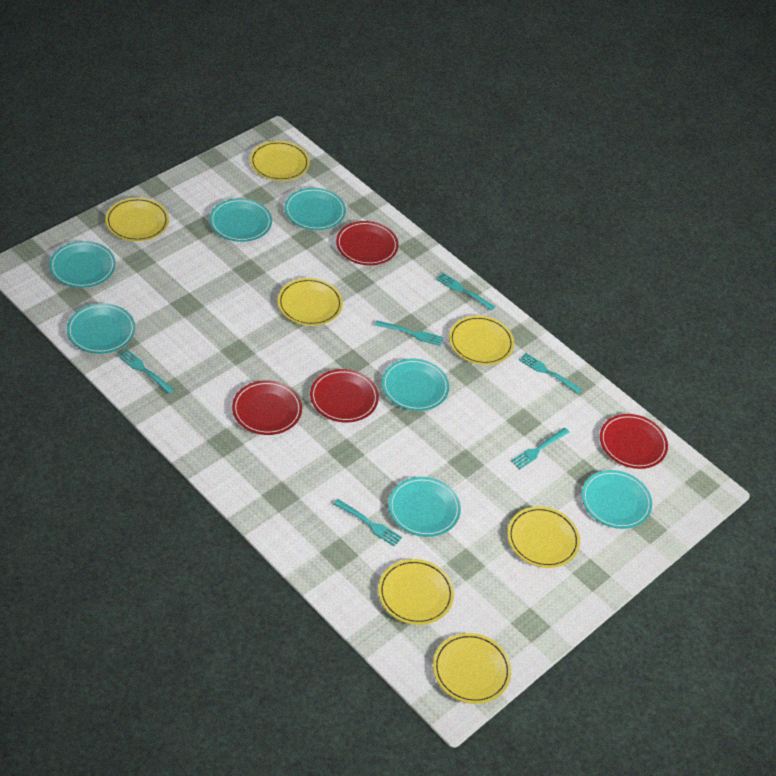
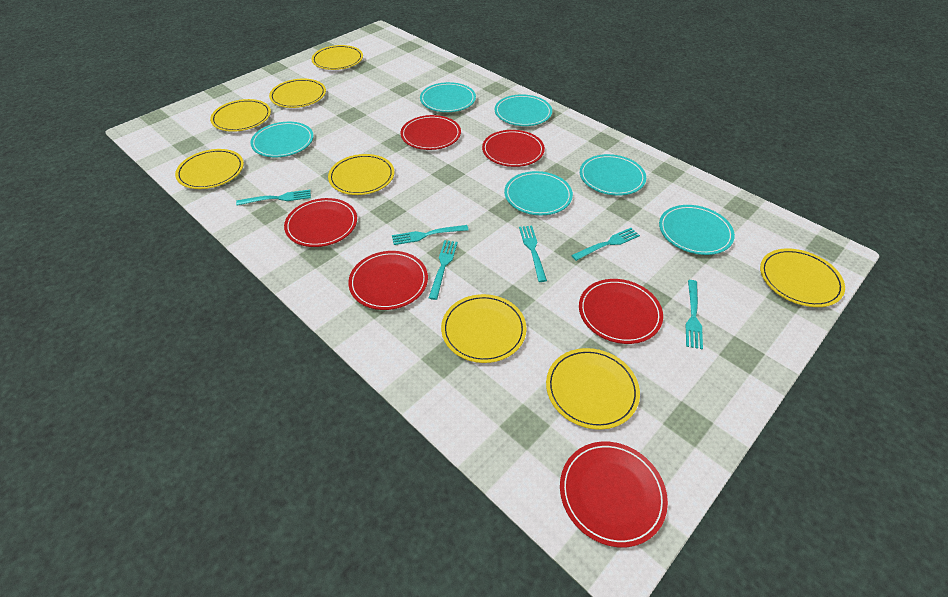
red plate: [232,380,302,435] [310,369,379,422] [336,221,399,265] [600,414,668,469] = 4 -> [284,198,357,247] [348,251,428,310] [400,115,461,150] [482,130,545,167] [560,442,668,547] [579,279,663,344] = 6
turquoise plate: [49,241,116,288] [67,303,136,354] [209,198,272,242] [284,188,346,230] [382,358,449,411] [388,477,461,537] [581,470,652,529] = 7 -> [250,122,314,157] [420,82,476,112] [495,94,552,126] [504,171,573,215] [580,154,646,196] [659,205,735,255] = 6
yellow plate: [105,197,169,242] [250,141,310,181] [277,278,343,326] [378,559,454,625] [433,633,512,704] [449,316,514,365] [507,506,580,568] = 7 -> [175,149,244,189] [210,99,271,132] [269,79,326,108] [311,45,363,70] [328,154,394,195] [441,294,527,363] [546,348,640,430] [760,248,845,307] = 8

